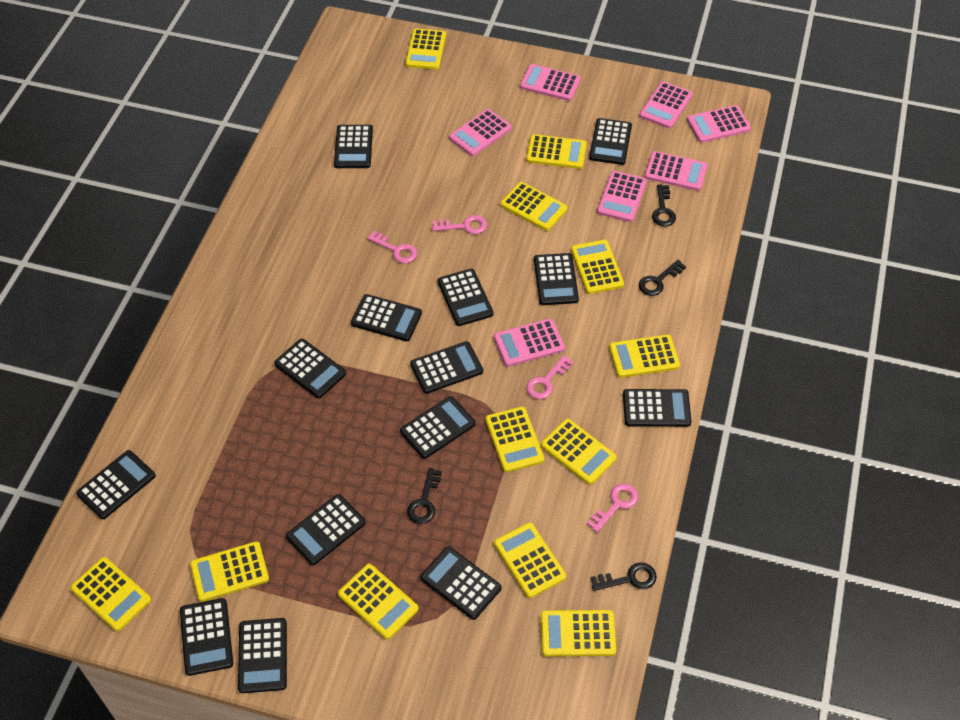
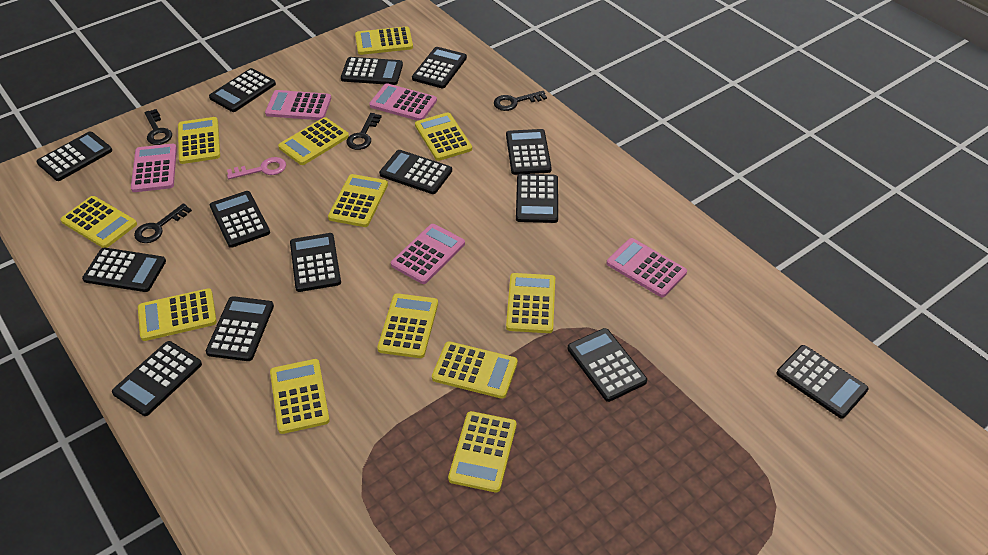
pink calculator: [449,109,512,156] [494,319,565,367] [520,64,581,101] [597,171,647,222] [639,81,693,128] [644,151,708,191] [687,105,751,143] = 7 -> [131,144,177,192] [265,90,331,120] [369,83,437,121] [391,224,465,284] [607,238,687,297] = 5
pink key: [367,231,417,263] [432,215,487,234] [526,355,573,399] [587,484,638,532] = 4 -> [227,157,286,179] = 1

